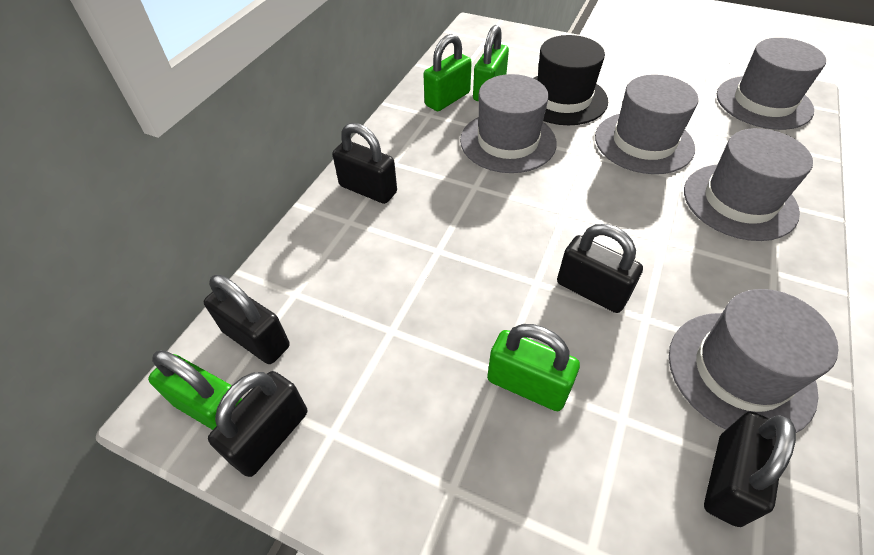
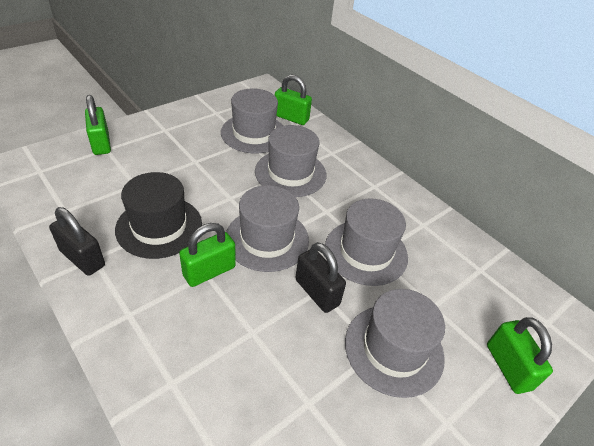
black padlock: [204,275,290,364] [208,371,307,477] [332,123,397,204] [557,224,643,313] [704,412,796,527] = 5 -> [49,207,105,276] [295,242,346,313] = 2

